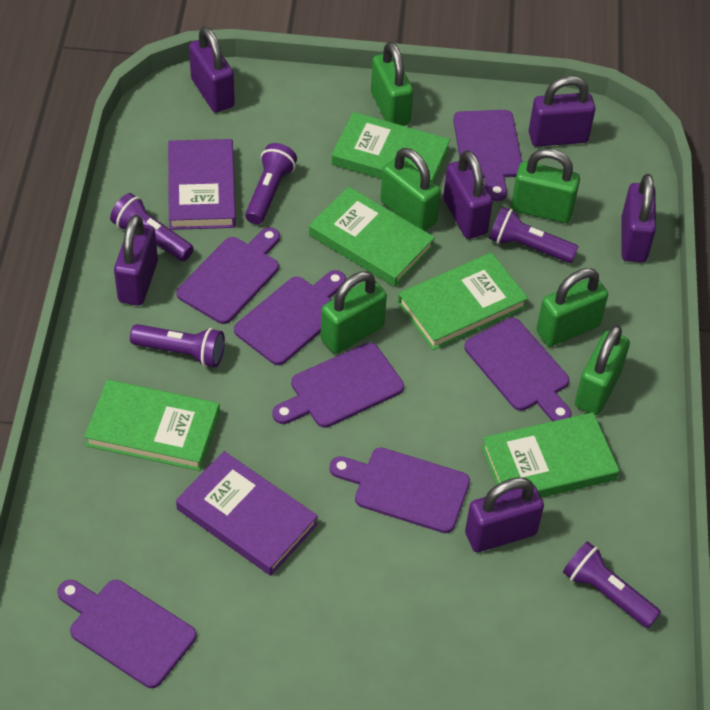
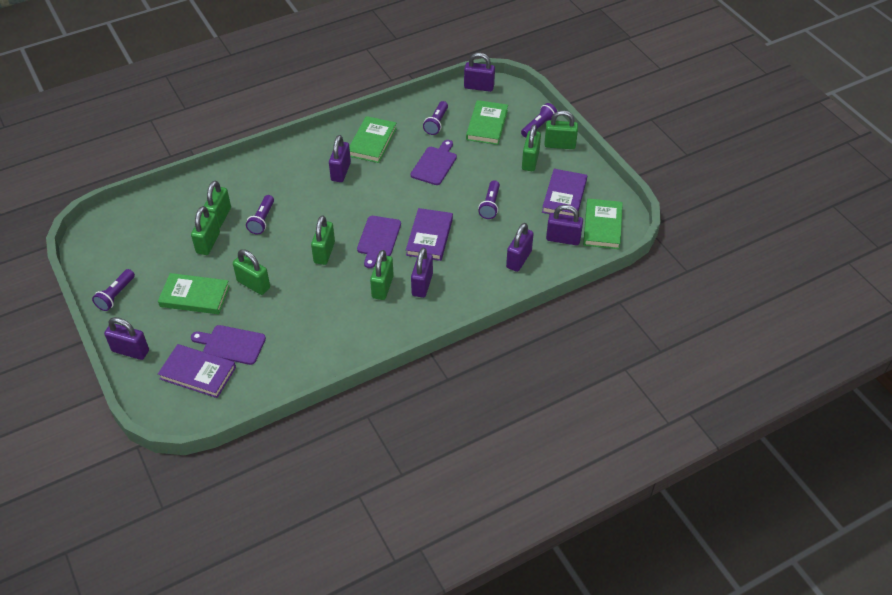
green book: [84,379,220,471] [309,187,435,287] [332,112,450,182] [398,252,528,350] [482,412,619,498] = 5 -> [158,273,230,314] [349,116,397,163] [466,100,508,145] [583,198,623,249] = 4
green padlock: [321,271,387,354] [371,42,413,126] [380,148,441,231] [511,148,580,223] [536,268,608,346] [575,325,630,415] = 6 -> [191,206,220,255] [204,181,231,229] [233,249,270,295] [311,215,335,265] [370,250,394,300] [522,124,541,171] [544,110,578,149] = 7
purple book: [168,139,236,230] [176,451,318,576] = 2 -> [158,344,236,398] [406,208,453,261] [542,169,587,216] = 3
purple cutting board: [57,580,196,688] [176,227,280,324] [234,270,346,365] [272,343,404,428] [329,448,470,533] [453,110,522,201] [464,318,572,421] = 7 -> [191,325,266,365] [357,216,401,268] [411,140,457,185] = 3

